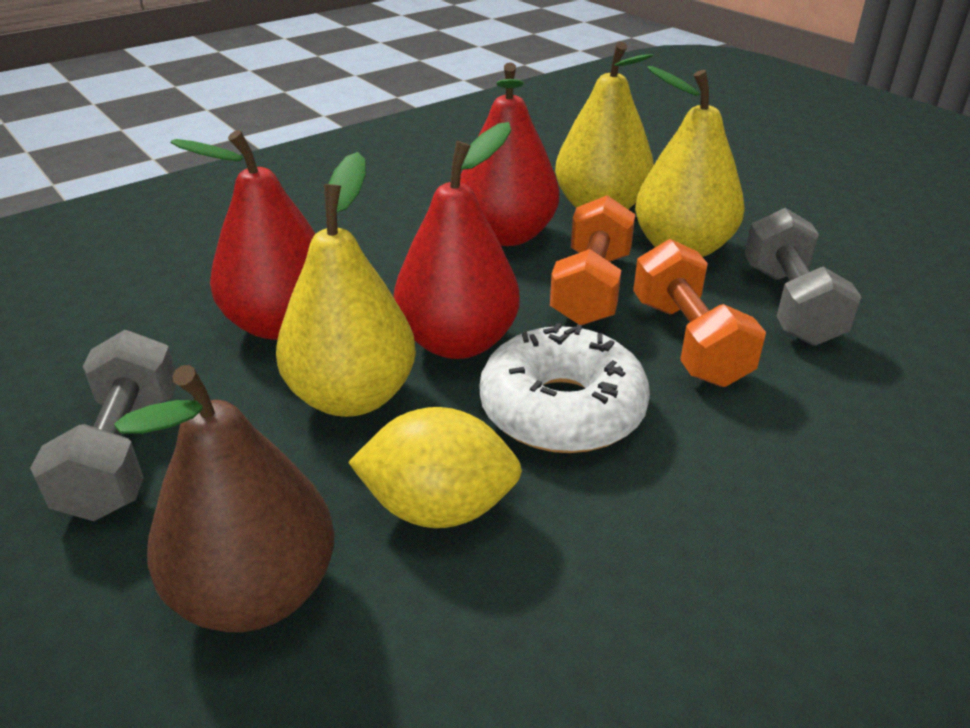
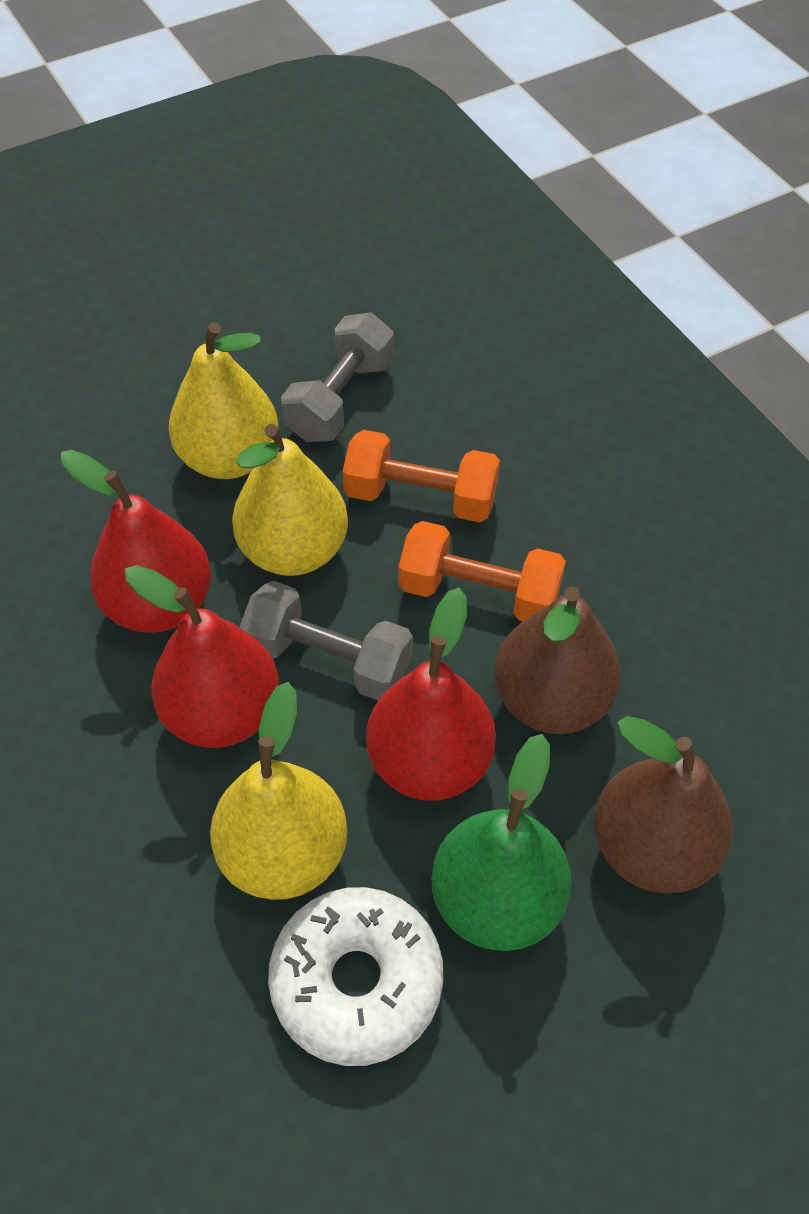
brown pear: [114,365,335,632] = 1 -> [494,587,621,734] [594,716,733,894] = 2
green pear: none = 0 -> [431,734,572,951] = 1
yellow lemon: [348,407,522,528] = 1 -> none = 0

